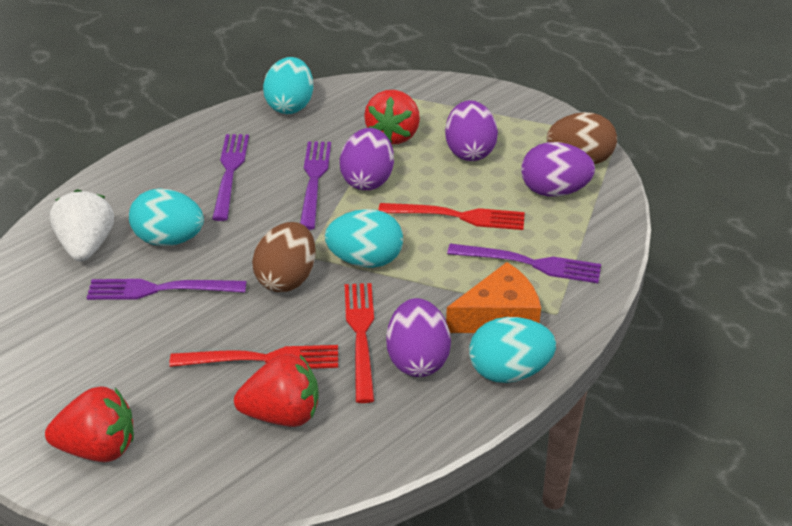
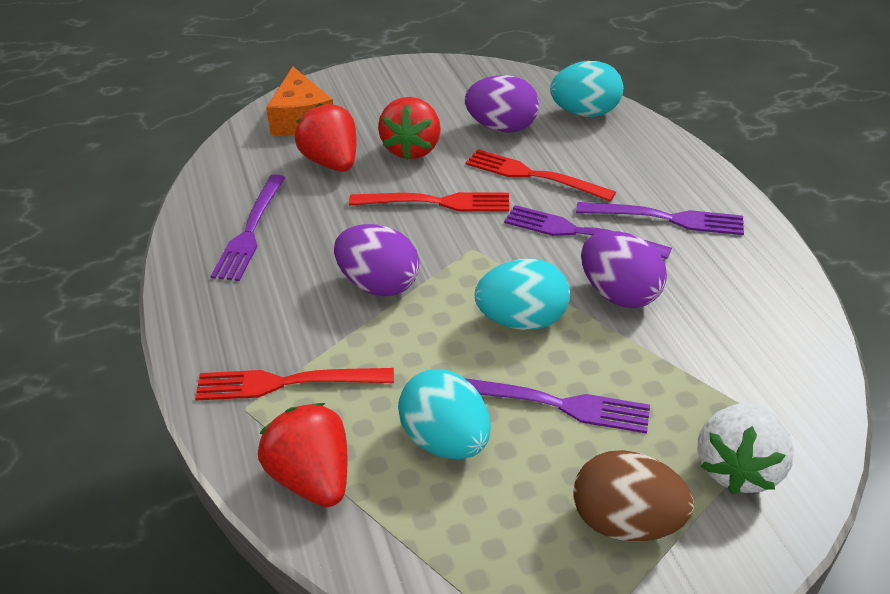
brown egg: [252,222,315,292] [547,112,617,164] = 2 -> [573,450,694,542] = 1
purple egg: [340,128,394,190] [386,298,451,377] [445,100,498,161] [521,142,595,197] = 4 -> [334,224,419,296] [465,75,539,133] [581,231,667,308] = 3
turquoise egg: [129,188,204,246] [263,57,313,114] [325,209,403,268] [469,317,556,383] = 4 -> [398,369,491,459] [475,259,570,330] [550,61,623,117] = 3

